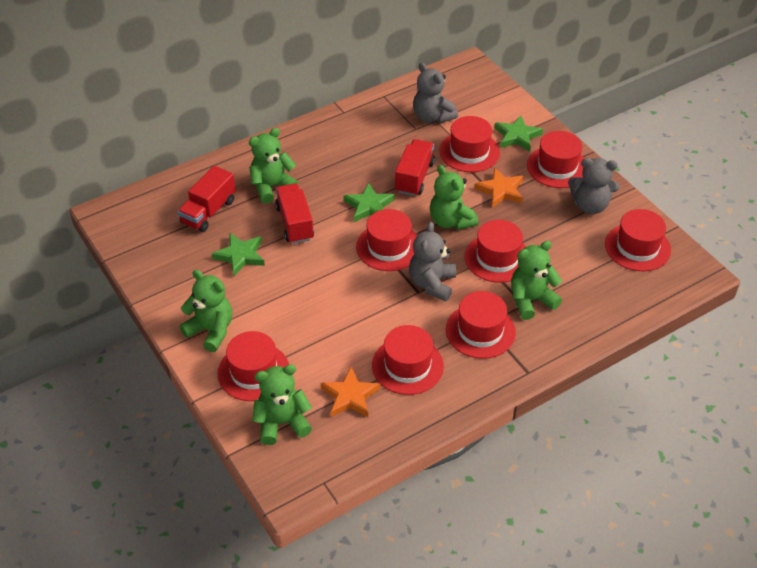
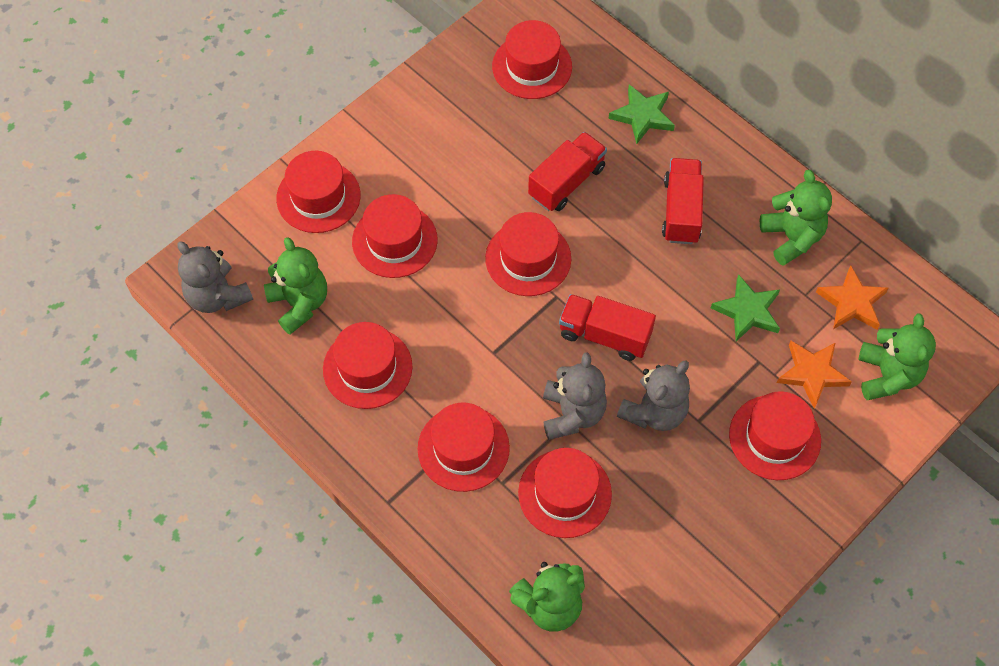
green star: [212,233,265,276] [343,182,395,222] [495,115,543,152] = 3 -> [608,84,675,144] [711,274,780,341] = 2
green teddy bear: [179,270,232,352] [249,128,299,204] [252,364,312,445] [430,165,478,230] [511,241,562,320] = 5 -> [264,237,327,334] [509,562,585,632] [760,170,832,266] [859,313,936,400] = 4

